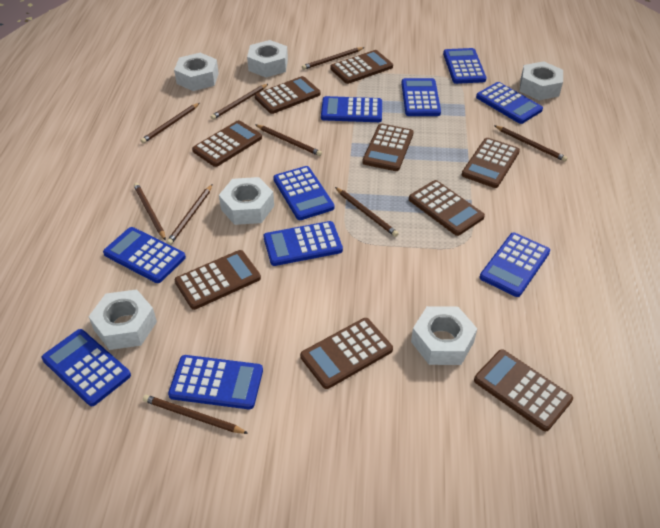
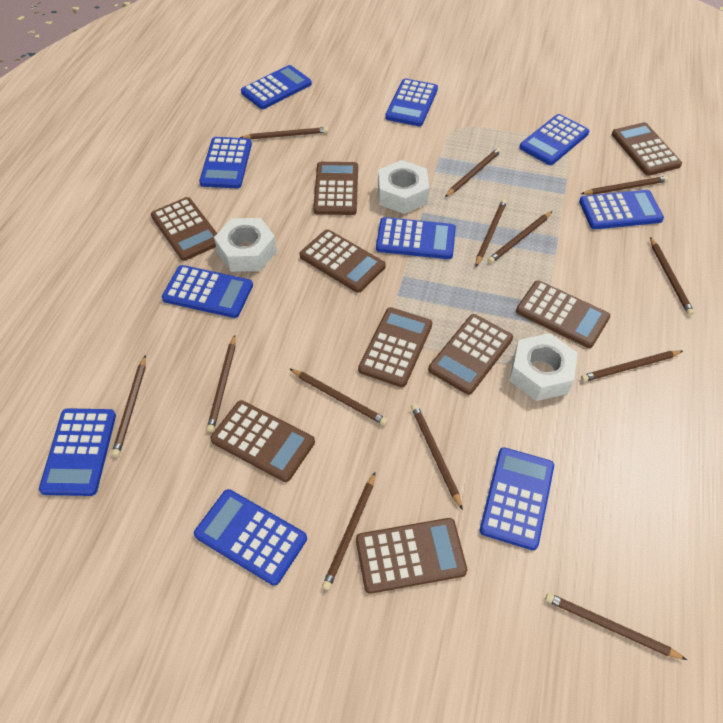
brown pencil: [134,183,166,240] [141,103,200,144] [143,395,248,434] [166,185,212,245] [211,84,268,120] [256,125,322,156] [302,47,365,70] [335,187,399,237] [494,125,567,162] = 9 -> [112,355,146,457] [207,335,236,432] [240,127,328,139] [290,369,388,425] [322,473,375,590] [411,404,463,510] [445,148,501,197] [475,199,507,267] [488,211,552,264] [545,593,687,660] [581,176,669,195] [581,350,683,382] [650,237,694,316] = 13
white nut: [88,289,157,350] [174,53,219,91] [219,177,274,225] [247,40,288,77] [411,306,477,365] [520,61,563,100] = 6 -> [214,218,277,272] [378,160,429,214] [509,333,578,401] = 3

